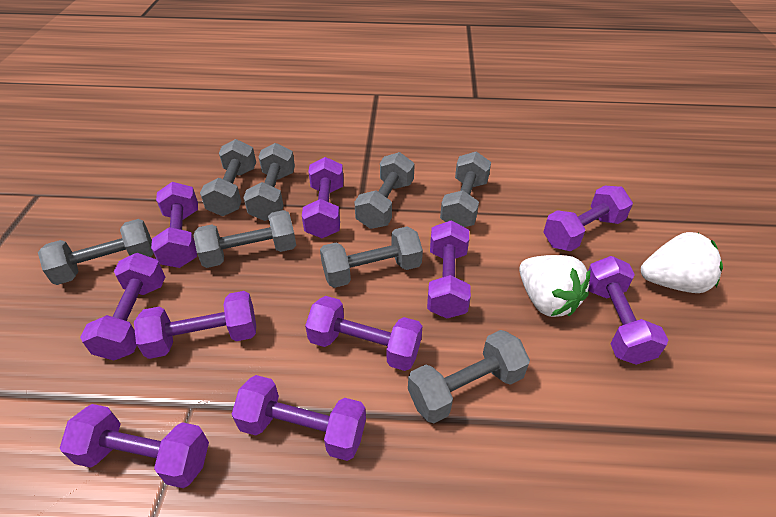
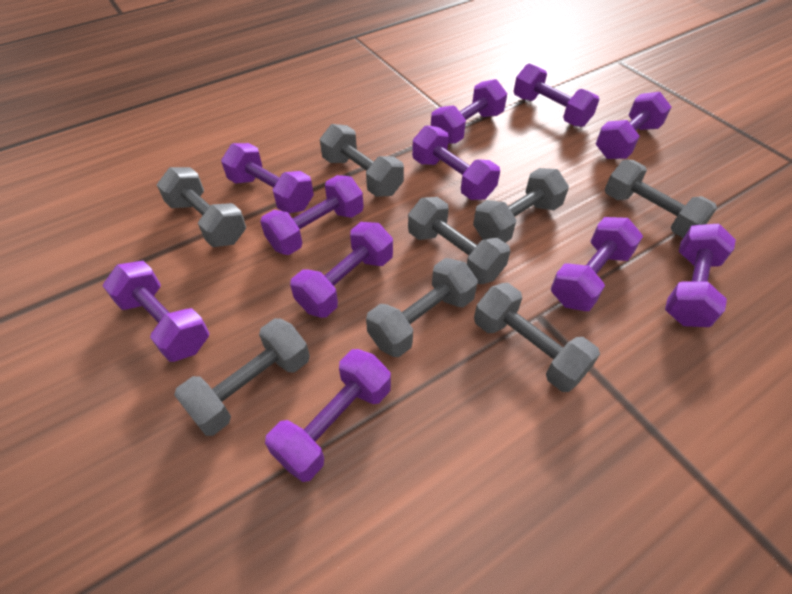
purple dumbbell: [60,404,209,488] [80,253,165,361] [134,291,256,359] [151,182,198,268] [231,375,366,461] [302,157,344,238] [305,296,422,371] [427,221,471,318] [543,186,633,252] [588,256,668,365] = 10 -> [102,261,209,362] [221,143,314,213] [260,175,364,255] [265,349,391,482] [290,222,393,318] [412,125,500,200] [431,79,507,144] [514,63,600,127] [551,217,643,311] [596,92,671,159] [665,224,736,327] = 11
white strawberry: [519,255,590,317] [641,232,723,293] = 2 -> none = 0

